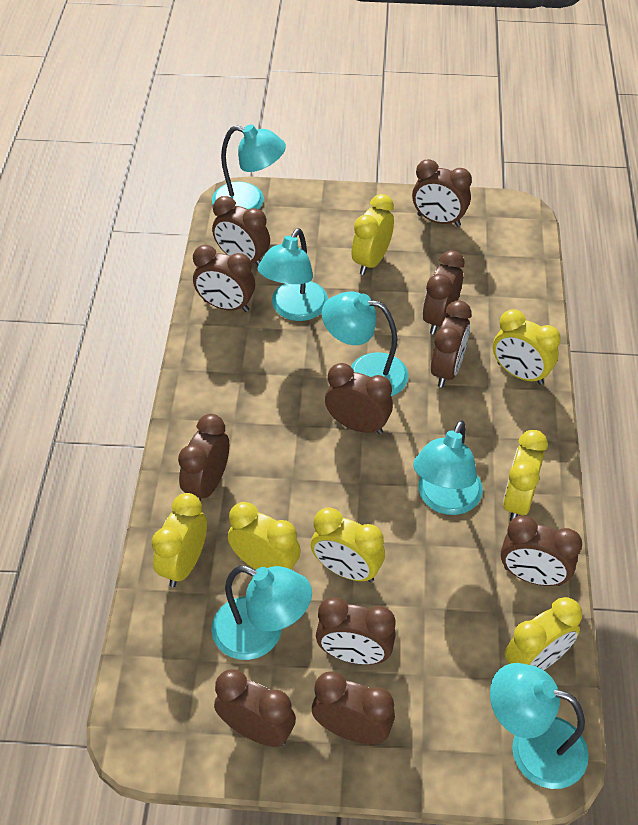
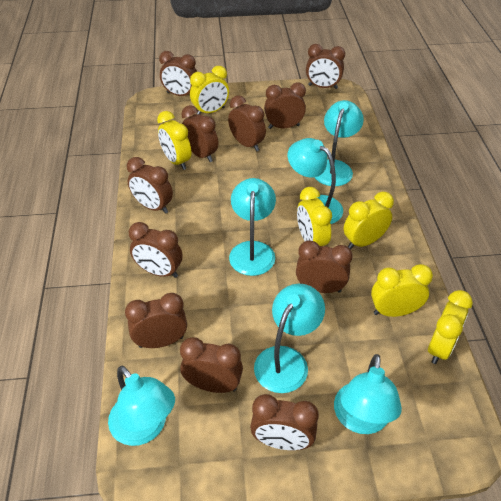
yellow clock: [152,493,207,587] [228,502,301,570] [311,507,385,582] [352,194,394,275] [493,309,561,385] [503,430,548,521] [504,597,582,670] = 7 -> [157,111,191,170] [190,66,229,114] [297,187,332,246] [344,192,394,249] [371,264,433,317] [428,290,473,364] = 6

